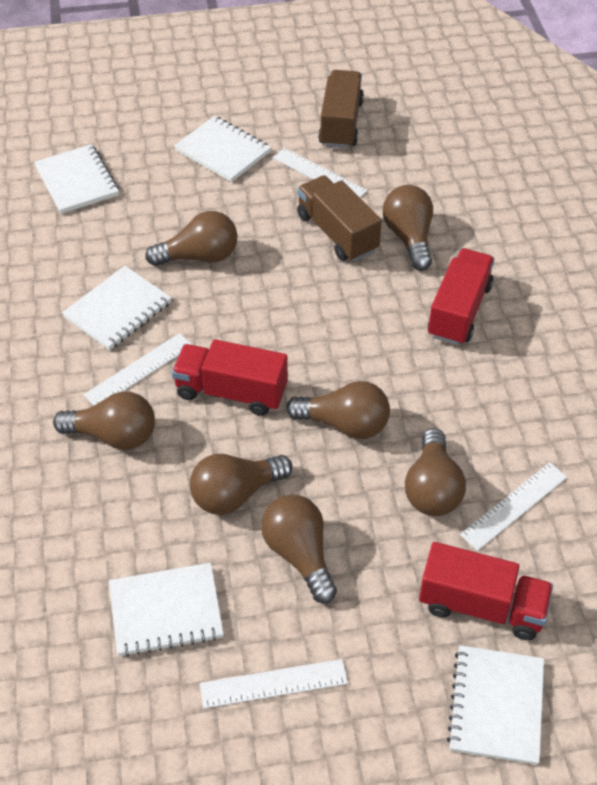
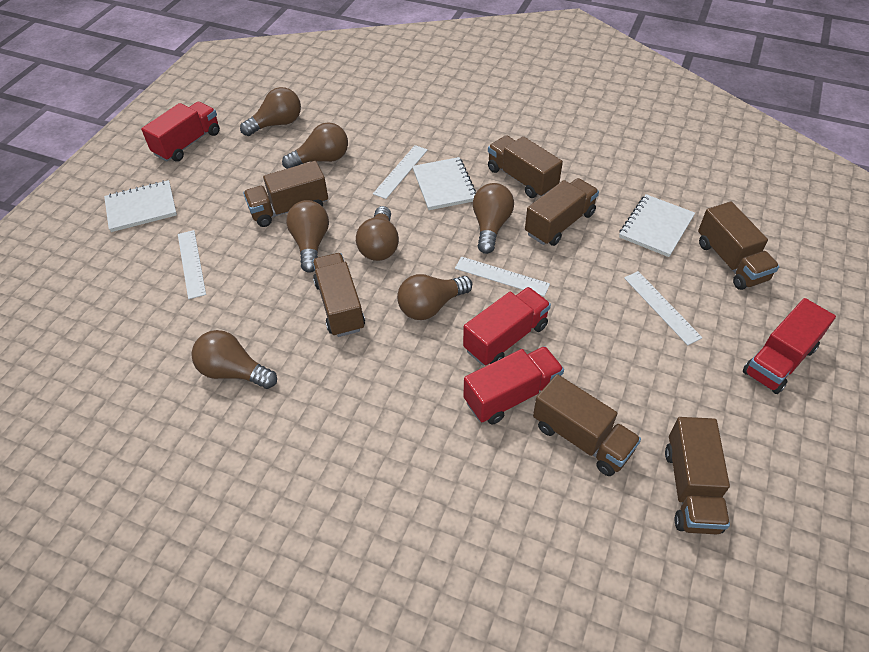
brown truck: [297,175,382,262] [318,70,364,148] = 2 -> [243,161,328,227] [312,253,365,337] [488,135,563,198] [525,178,599,246] [533,374,641,476] [665,417,730,535] [698,201,779,290] = 7
red truck: [172,339,288,416] [419,542,553,640] [428,248,495,345] = 3 -> [141,102,220,162] [463,287,551,366] [463,346,564,424] [743,298,836,394] = 4
white notebook: [34,144,119,214] [62,266,172,350] [109,563,224,657] [174,116,271,182] [447,645,544,765] = 5 -> [104,180,177,232] [412,157,476,210] [619,194,695,257] = 3

